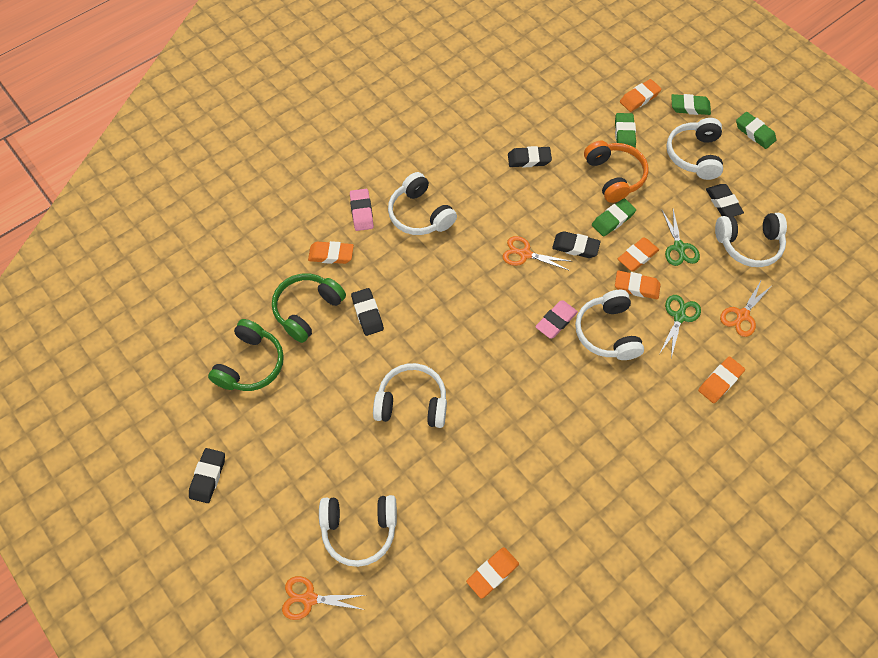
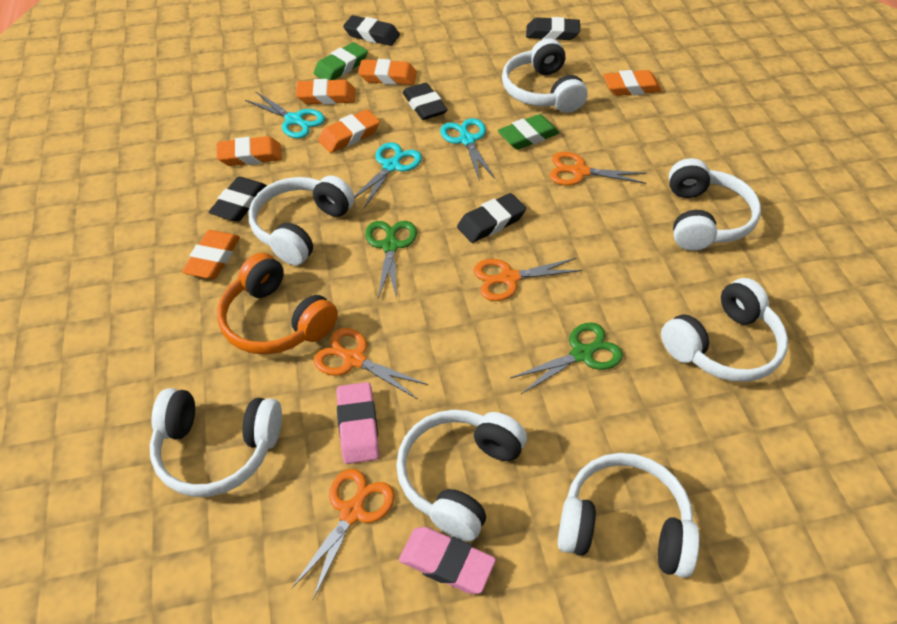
green eraser: [592,198,636,237] [615,113,636,148] [671,94,711,115] [736,112,776,149] = 4 -> [314,42,368,80] [498,114,559,150] = 2
green headphones: [208,319,284,391] [272,273,346,343] = 2 -> none = 0
orange scissors: [282,576,365,620] [503,236,570,271] [720,279,771,337] = 3 -> [292,469,395,599] [313,328,428,399] [473,258,583,301] [550,152,647,185] = 4
turquoise scissors: none = 0 -> [245,91,325,138] [354,142,422,208] [440,118,495,181] = 3
white headphones: [319,495,397,567] [373,363,447,428] [388,172,457,235] [575,290,644,360] [666,118,723,180] [715,213,787,267] = 6 -> [150,388,282,497] [249,176,354,266] [396,410,527,541] [502,38,588,113] [558,453,700,578] [661,278,788,382] [669,158,761,251] = 7

